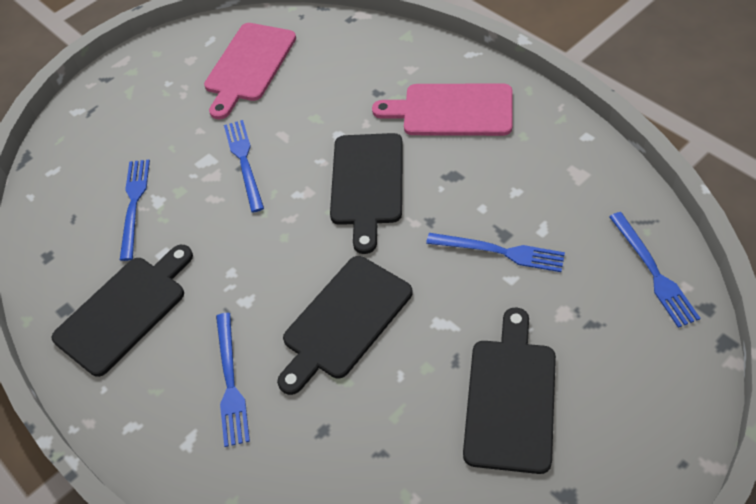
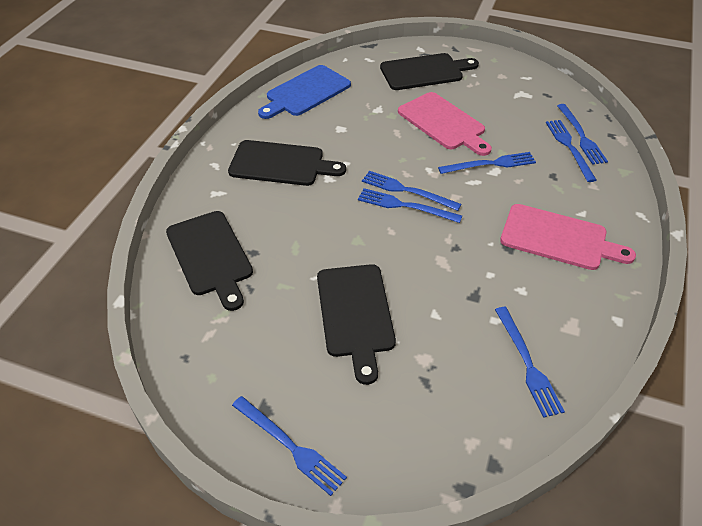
blue cutting board: none = 0 -> [258,65,351,119] = 1
blue fork: [120,159,150,261] [216,313,250,447] [224,120,264,212] [426,233,565,272] [609,212,700,328] = 5 -> [232,396,347,496] [358,188,462,223] [362,171,462,211] [438,152,536,174] [495,307,565,418] [546,120,596,182] [557,104,608,165] = 7

